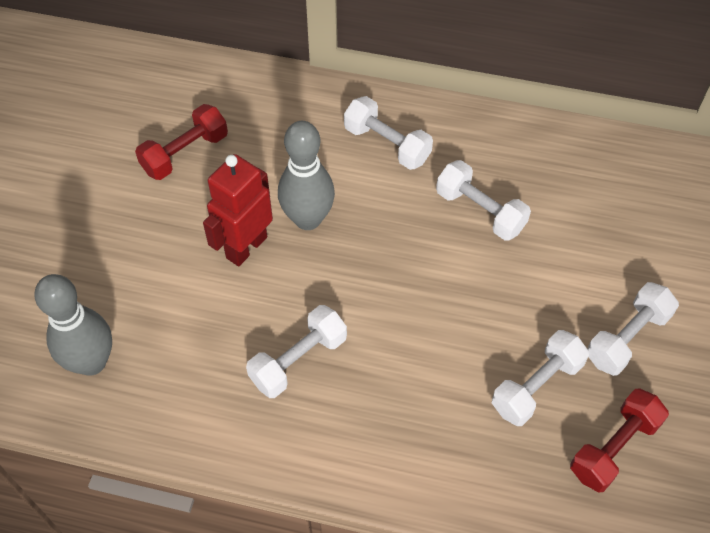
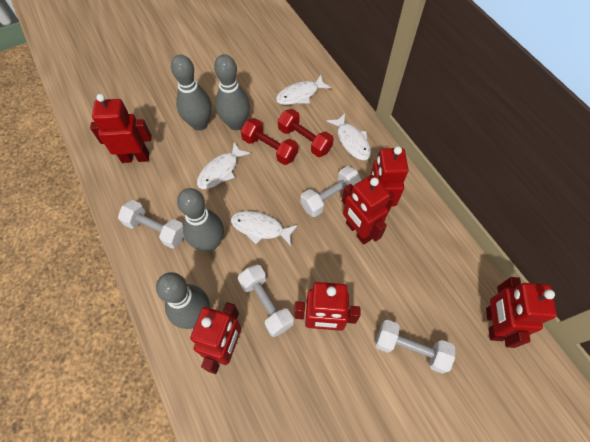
grey bowling pin: [34,274,112,376] [278,121,335,230] = 2 -> [156,272,210,329] [171,54,212,131] [177,188,224,252] [214,54,250,130] = 4
red robot: [203,154,273,266] = 1 -> [90,94,152,163] [190,302,241,374] [294,282,361,331] [342,175,390,245] [370,146,408,213] [486,277,557,348] = 6
white dumbbell: [246,305,347,398] [344,96,433,170] [436,160,531,241] [492,330,589,426] [587,282,679,376] = 5 -> [118,200,184,249] [238,265,294,337] [300,166,362,217] [375,320,455,374] = 4
white fish: none = 0 -> [197,142,251,189] [231,211,298,246] [276,75,331,105] [327,113,371,160] = 4

